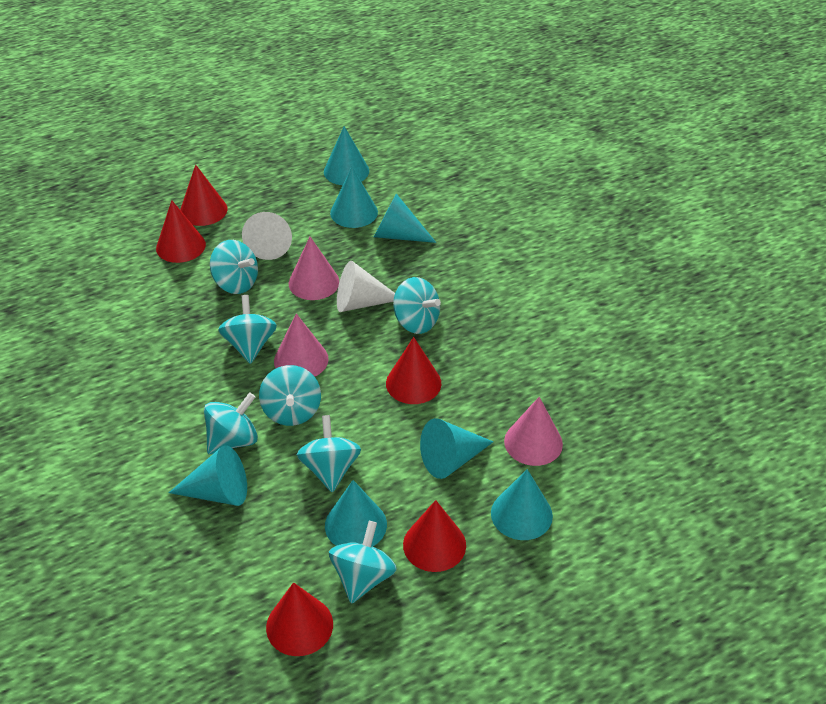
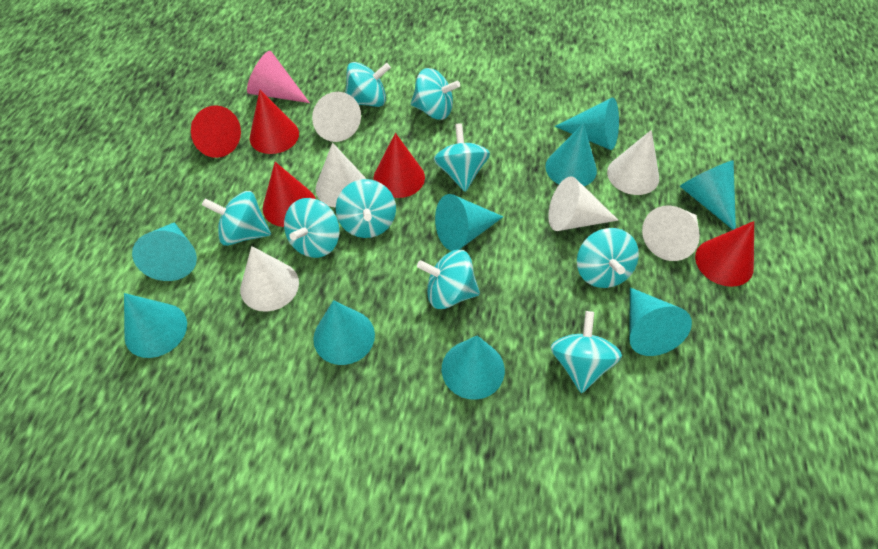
pink cone: [274,313,329,377] [289,237,339,300] [504,397,563,466] = 3 -> [247,51,310,103] = 1
turquoise cone: [169,445,247,506] [324,126,369,185] [325,480,387,547] [330,167,378,228] [374,193,437,243] [420,418,493,479] [491,469,553,540] = 7 -> [124,293,187,358] [132,222,197,281] [313,300,375,365] [435,194,503,251] [442,335,505,400] [545,123,597,186] [554,98,619,150] [629,287,692,356] [680,160,736,230] = 9
turquoise spinning top: [204,392,258,454] [210,240,258,294] [218,295,277,364] [259,365,321,426] [297,415,361,492] [329,521,397,604] [393,277,441,334] = 7 -> [202,191,271,246] [284,198,340,258] [336,179,396,238] [345,62,391,107] [411,68,460,120] [417,249,480,309] [434,123,490,192] [551,311,622,393] [577,228,639,288] = 9
white cone: [242,212,292,260] [337,261,395,312] = 2 -> [240,246,299,312] [312,92,361,142] [315,143,366,208] [548,177,619,231] [607,130,659,195] [642,205,700,261] = 6

